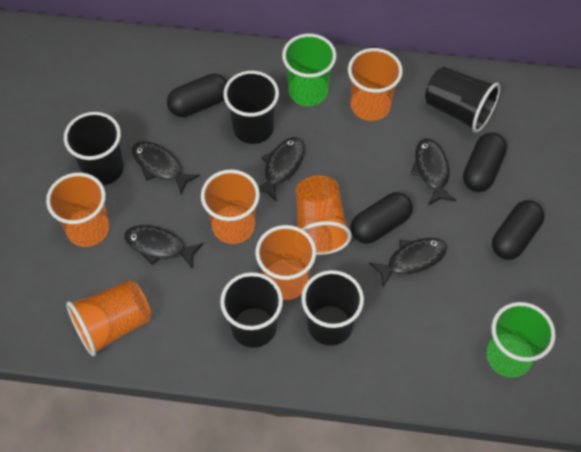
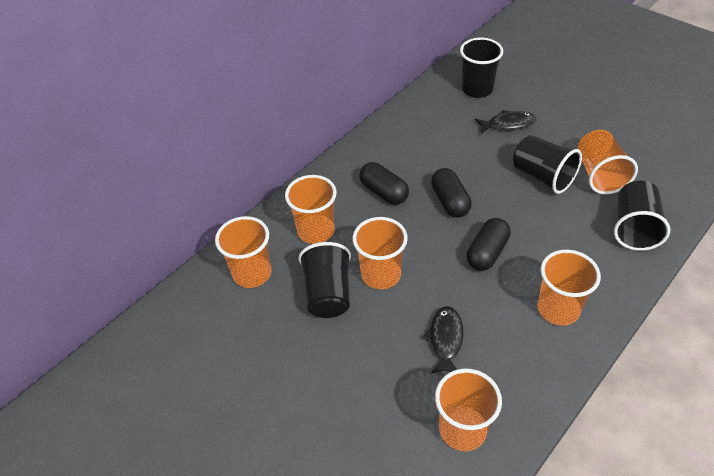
black capsule: [167,74,227,117] [350,192,413,244] [463,132,507,192] [492,200,544,260] = 4 -> [359,162,409,205] [431,168,472,217] [467,218,511,271] = 3
black cup: [64,112,124,185] [220,272,283,348] [223,71,279,144] [301,270,364,346] [425,66,501,133] = 5 -> [298,242,351,318] [460,38,503,98] [513,135,582,194] [614,181,670,251] = 4
black fish: [124,225,203,269] [132,141,200,194] [258,137,304,202] [369,238,447,287] [411,138,456,205] = 5 -> [423,306,464,374] [475,110,537,134] = 2
green cup: [282,34,336,106] [487,302,556,377] = 2 -> none = 0

